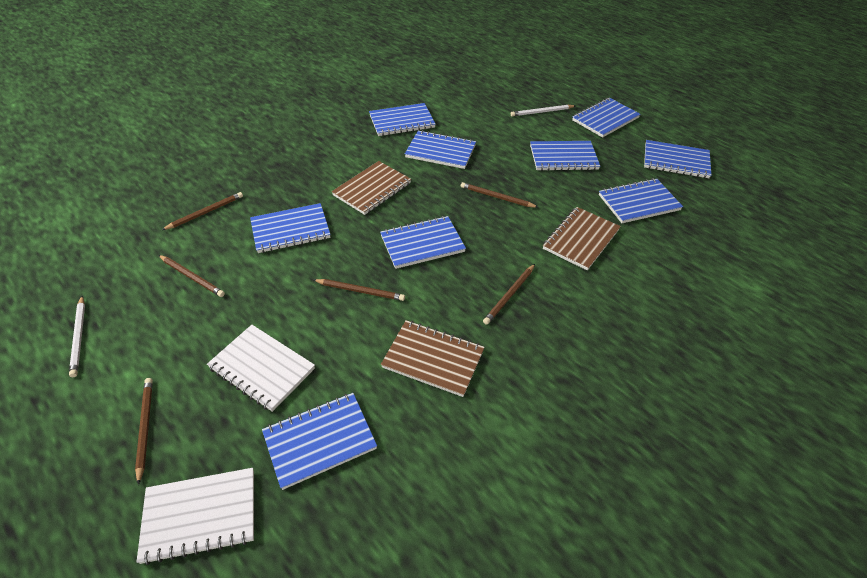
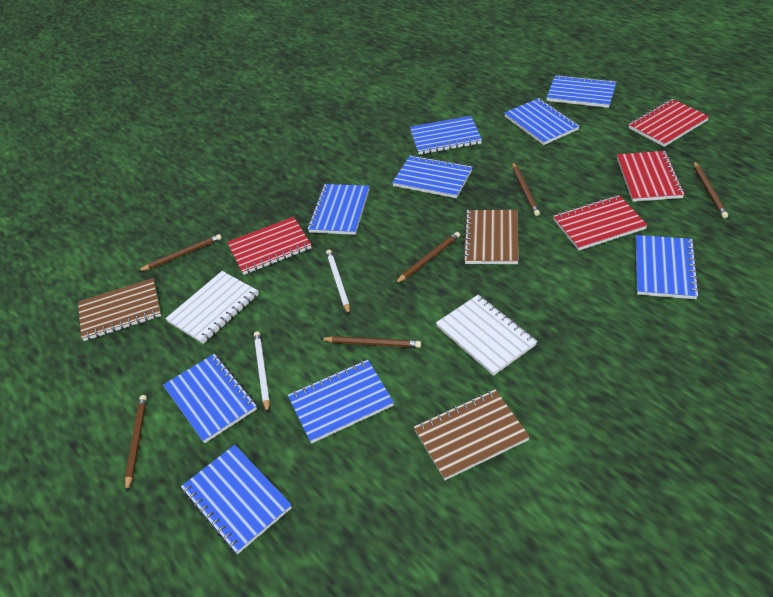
red notebook: none = 0 -> [227,217,312,275] [553,195,647,251] [617,151,685,202] [628,99,710,147] = 4

